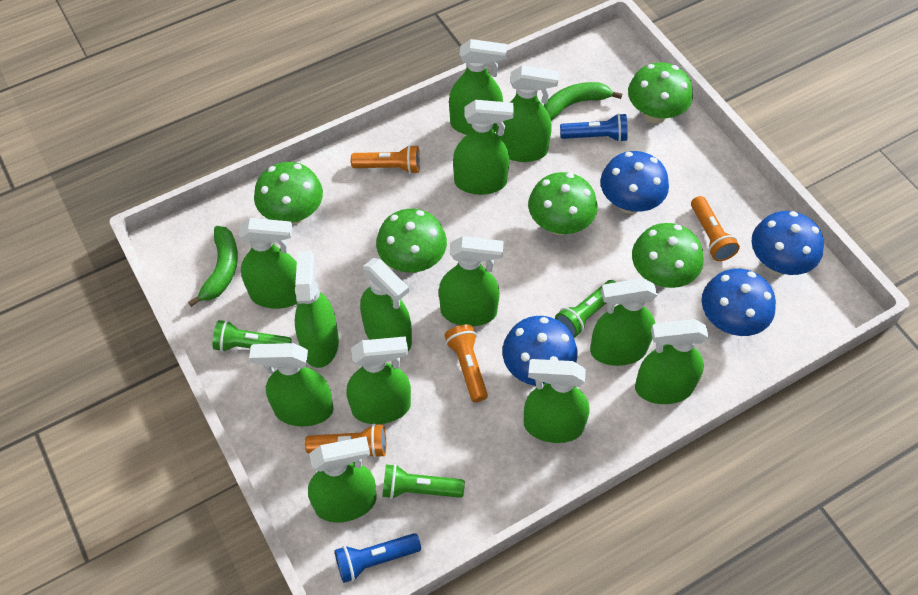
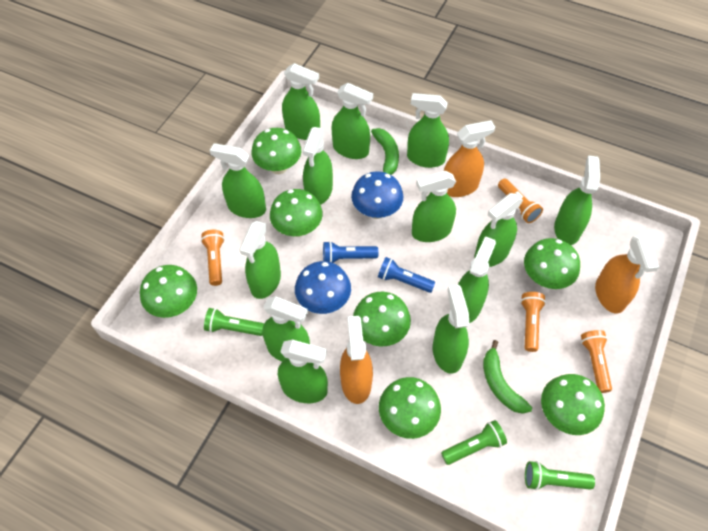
blue mushroom: [502,316,578,386] [600,151,669,214] [702,268,776,336] [752,211,824,275] = 4 -> [295,261,351,314] [351,171,403,219] = 2
green mushroom: [254,162,323,225] [376,209,447,273] [528,172,598,235] [628,62,693,124] [632,223,704,288] = 5 -> [140,265,197,318] [252,128,301,174] [270,189,323,237] [353,292,411,346] [379,377,441,439] [524,238,580,289] [541,374,605,435] = 7
orange spray bottle: none = 0 -> [340,316,373,404] [444,120,495,197] [595,235,659,314] = 3

